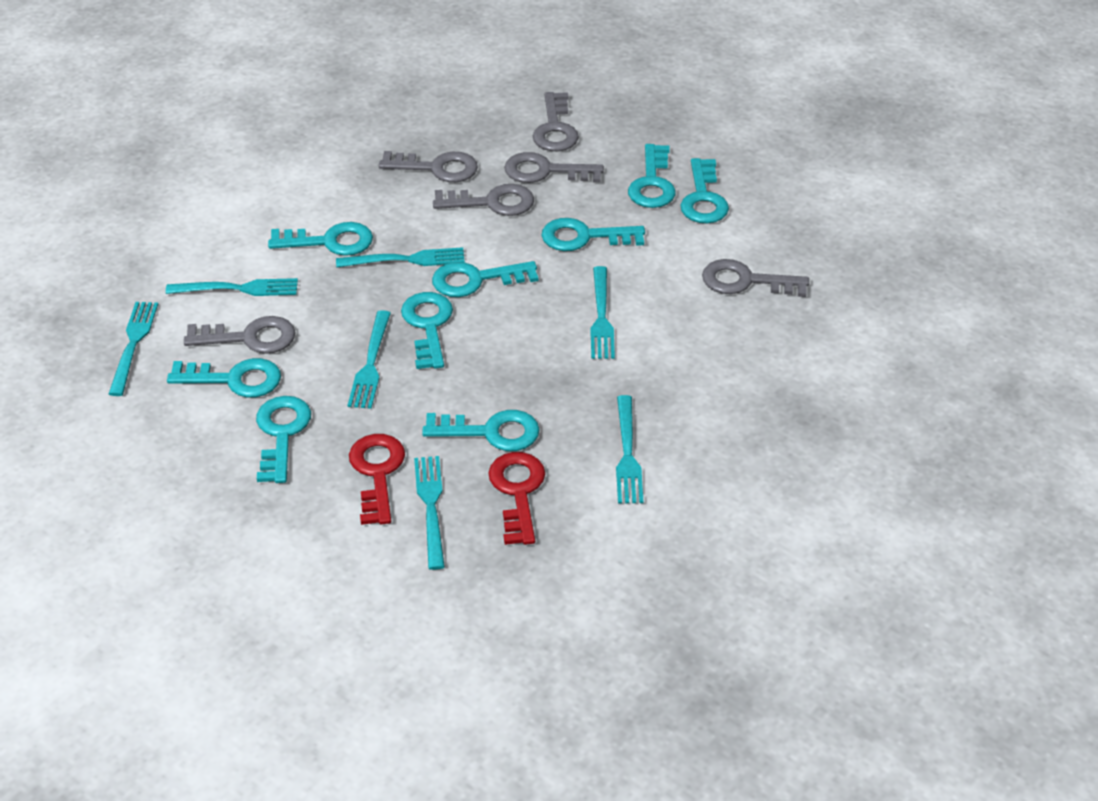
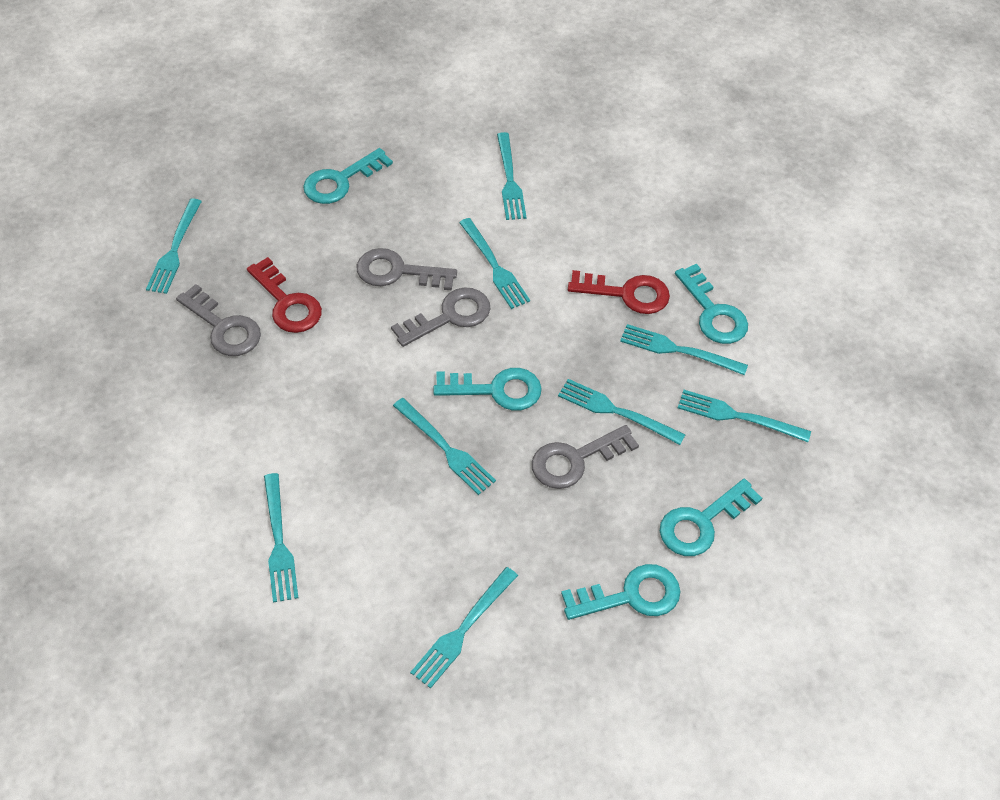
grey key: [184,316,296,354] [379,151,478,182] [433,184,534,216] [504,152,604,183] [533,92,579,151] [702,259,809,297] = 6 -> [176,284,261,356] [357,248,457,291] [391,287,491,347] [532,425,639,489] = 4
turquoise fork: [109,302,158,396] [166,278,298,296] [336,247,465,267] [348,310,391,409] [414,456,445,570] [590,266,615,359] [616,395,644,503] = 7 -> [146,198,202,294] [264,473,298,603] [393,398,496,495] [410,567,518,689] [459,218,530,309] [497,132,527,220] [558,379,686,445] [620,324,748,375] [678,390,811,442] = 9
turquoise key: [167,358,281,398] [256,396,311,483] [268,222,373,256] [401,292,453,369] [422,410,540,451] [432,261,538,297] [542,218,645,251] [628,144,676,208] [680,158,729,224] = 9 -> [303,148,393,204] [434,368,542,411] [561,564,680,620] [660,479,762,556] [675,264,748,344] = 5

